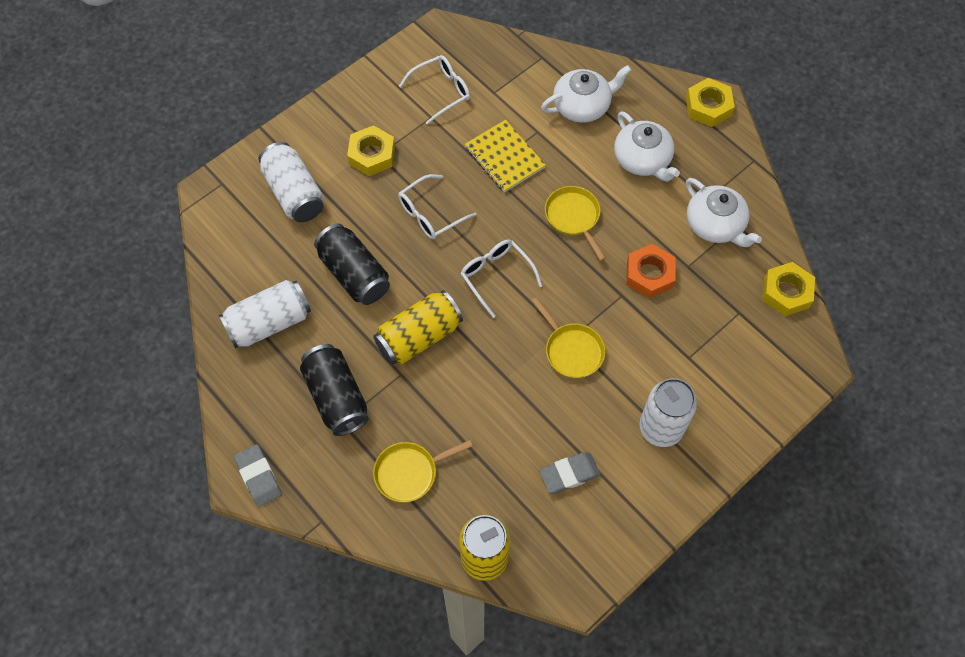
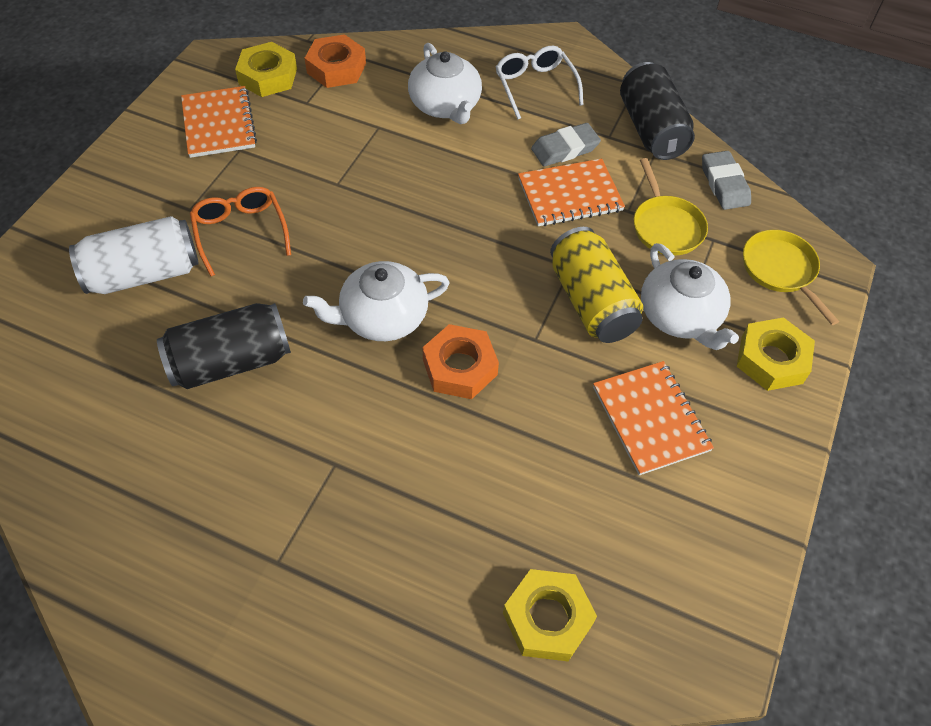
orange glasses: none = 0 -> [190,187,291,277] = 1
orange notebook: none = 0 -> [181,86,257,158] [518,159,625,226] [593,361,714,475] = 3
orange nut: [626,244,676,298] = 1 -> [305,34,366,88] [422,324,499,399] = 2
white can: [219,280,311,348] [259,142,324,222] [639,378,697,447] = 3 -> [69,216,199,294] = 1
white glasses: [398,174,476,239] [399,55,470,125] [461,240,542,318] = 3 -> [496,46,583,120] = 1
yellow can: [373,290,463,365] [459,515,510,581] = 2 -> [550,227,643,343] = 1
yellow notebook: [465,120,546,192] = 1 -> none = 0
yellow pan: [373,440,472,502] [532,297,605,378] [545,186,606,261] = 3 -> [634,158,708,256] [743,230,839,325] = 2

